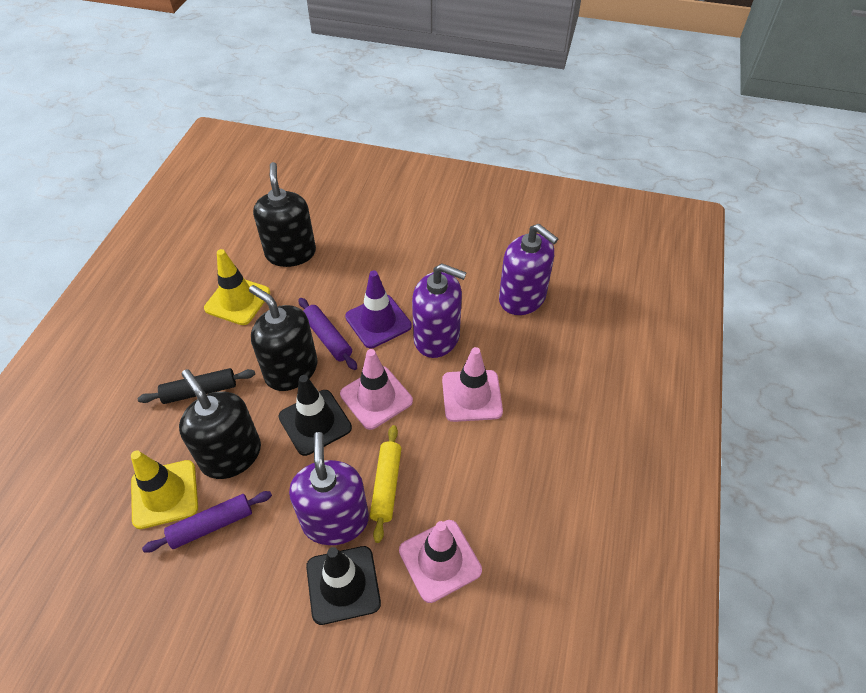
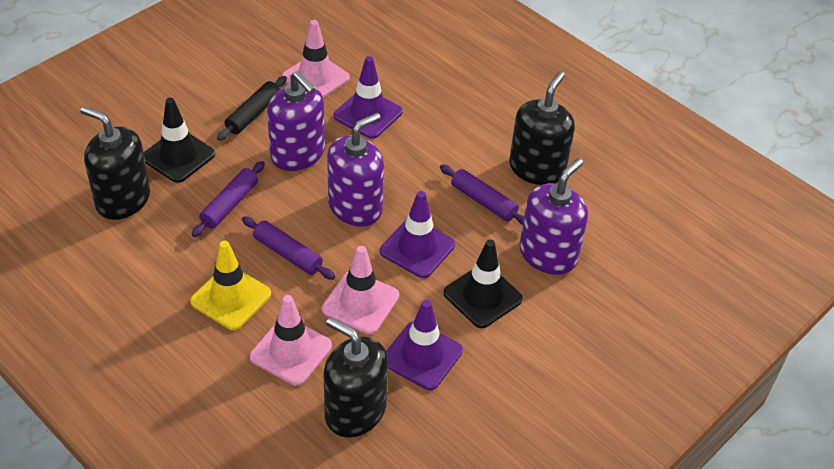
purple rolling pin: [142,491,272,553] [298,298,357,370] = 2 -> [192,161,265,237] [242,216,335,280] [440,164,524,226] = 3
purple traffic cone: [345,270,412,348] = 1 -> [334,56,403,139] [380,191,455,278] [386,300,463,390] = 3
yellow rolling pin: [370,425,402,543] = 1 -> none = 0
yellow traffic cone: [131,450,198,529] [204,249,270,325] = 2 -> [190,241,271,330] = 1

